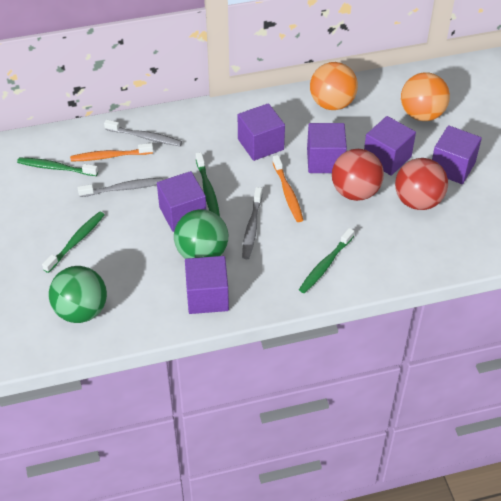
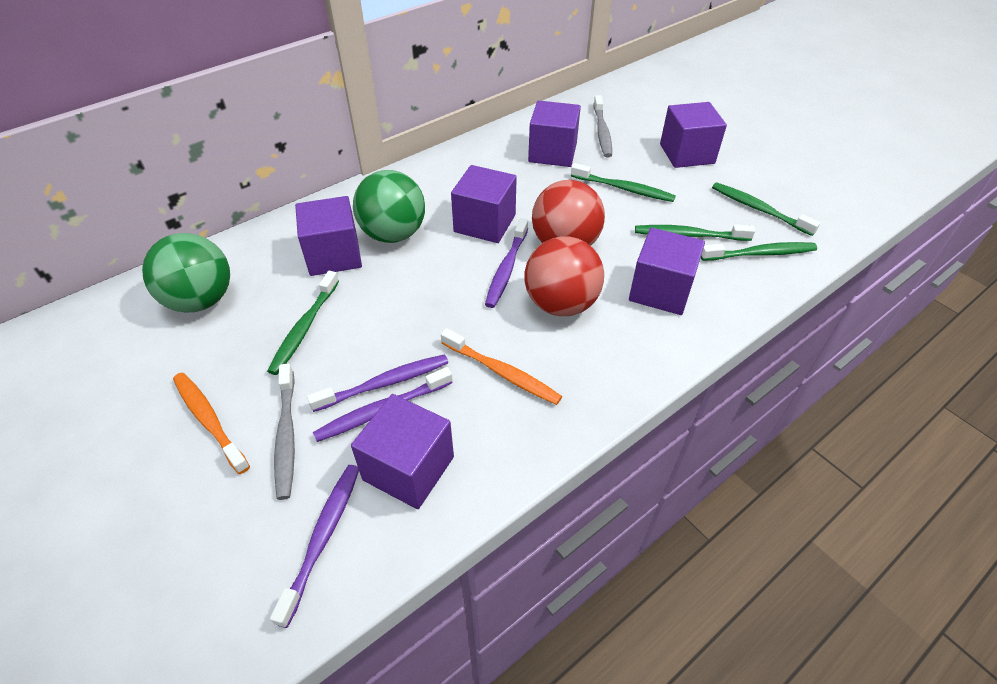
green toothbrush: [17,157,98,176] [42,211,105,273] [196,152,220,217] [299,228,354,293] = 4 -> [267,271,339,375] [571,163,676,202] [635,225,755,241] [701,242,817,261] [712,182,821,236] = 5
grey toothbrush: [78,178,163,197] [104,120,182,146] [242,187,262,259] = 3 -> [274,363,295,500] [594,95,612,157] = 2
orange ball: [310,62,358,110] [401,72,450,121] = 2 -> none = 0
purple toothbrush: none = 0 -> [270,465,359,628] [307,354,448,412] [313,367,453,442] [485,218,528,308] = 4

